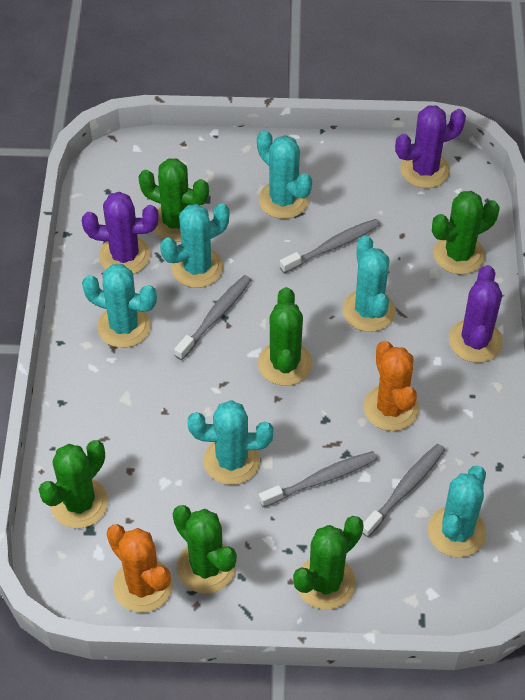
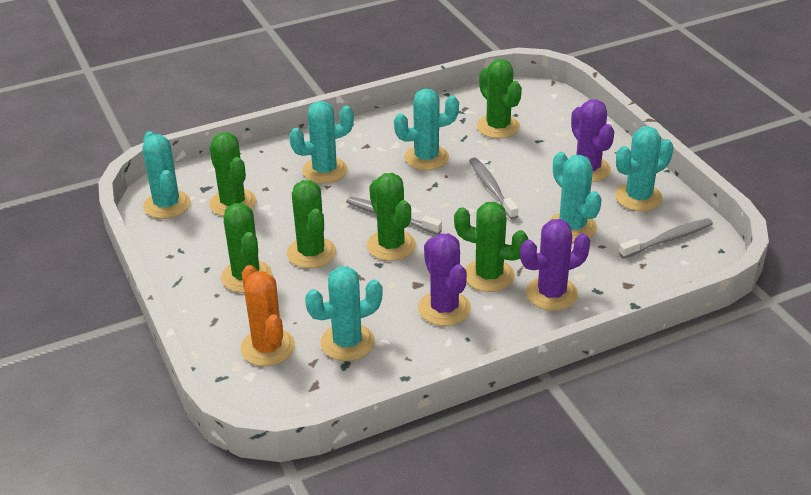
grey toothbrush: [174,275,251,360] [259,451,377,507] [280,219,380,273] [362,444,445,537] = 4 -> [346,196,442,235] [469,157,518,220] [619,218,713,259] = 3
orange cactus: [106,524,173,613] [364,341,419,431] = 2 -> [240,265,295,366] = 1

